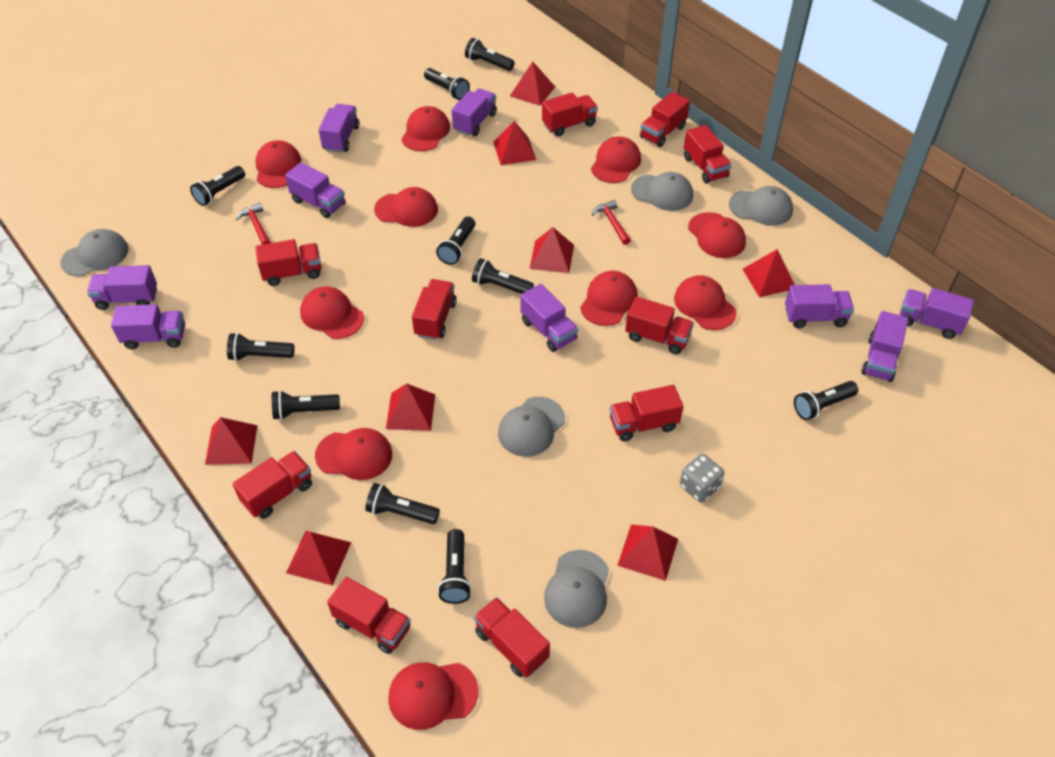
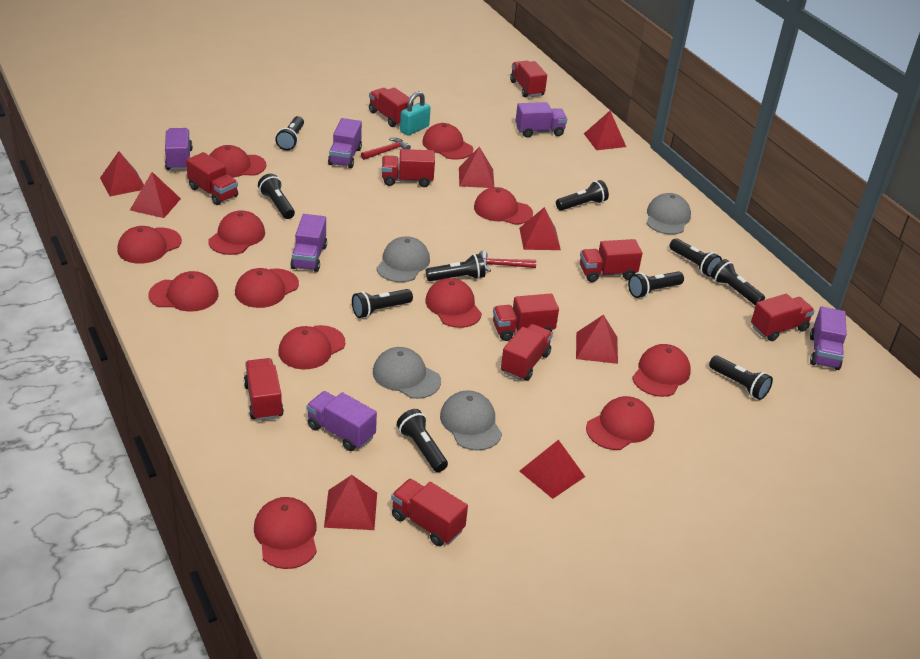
grey cap: [60,229,129,276] [498,397,565,456] [544,550,609,628] [631,172,693,211] [729,186,793,226] = 5 -> [373,347,441,399] [377,236,430,282] [440,390,502,451] [646,193,691,235] = 4
grey dice: [680,454,724,502] = 1 -> none = 0
purple truck: [87,265,157,310] [111,304,185,349] [285,162,346,218] [319,104,359,153] [452,88,497,136] [520,284,578,352] [785,284,854,328] [861,311,908,382] [900,288,974,339] = 9 -> [165,128,193,170] [290,214,327,272] [306,391,377,451] [328,118,362,168] [516,102,567,138] [810,307,847,370] = 6
red cap: [255,140,301,188] [300,286,364,339] [315,428,392,480] [374,187,438,227] [388,662,479,730] [401,106,450,151] [580,271,637,326] [591,137,641,183] [674,275,737,330] [688,212,746,258] = 10 -> [117,226,182,264] [149,271,218,312] [208,210,265,255] [209,145,266,178] [235,268,299,308] [254,497,317,569] [278,325,345,369] [422,123,473,160] [425,278,482,328] [474,187,533,225] [586,396,654,450] [632,344,691,397] = 12
turquoise padlock: none = 0 -> [400,92,431,136] = 1

